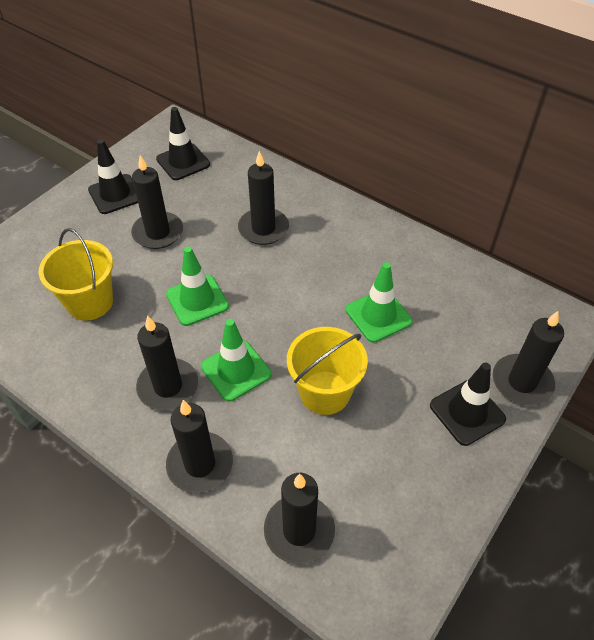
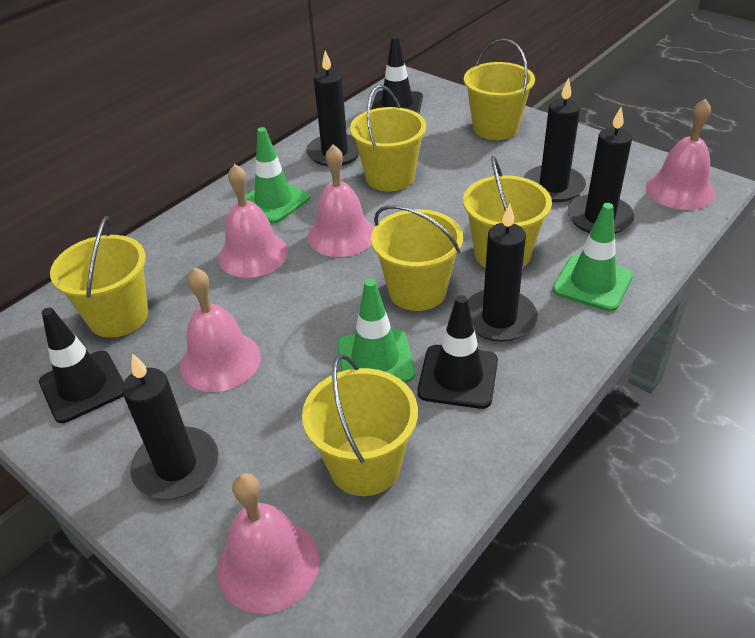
black candle: [131,155,183,249] [136,315,198,411] [166,400,233,493] [238,151,289,245] [264,473,335,565] [493,311,564,406] = 6 -> [122,353,218,499] [306,50,359,166] [468,203,538,342] [524,78,586,202] [567,107,634,234] = 5
pink bell: none = 0 -> [180,268,261,392] [217,473,320,614] [218,164,288,278] [308,145,374,257] [646,99,715,210] = 5
yellow bucket: [39,228,113,320] [287,327,368,415] = 2 -> [50,216,148,338] [302,354,418,496] [350,85,426,191] [371,205,463,311] [463,156,552,268] [464,39,535,140] = 6

